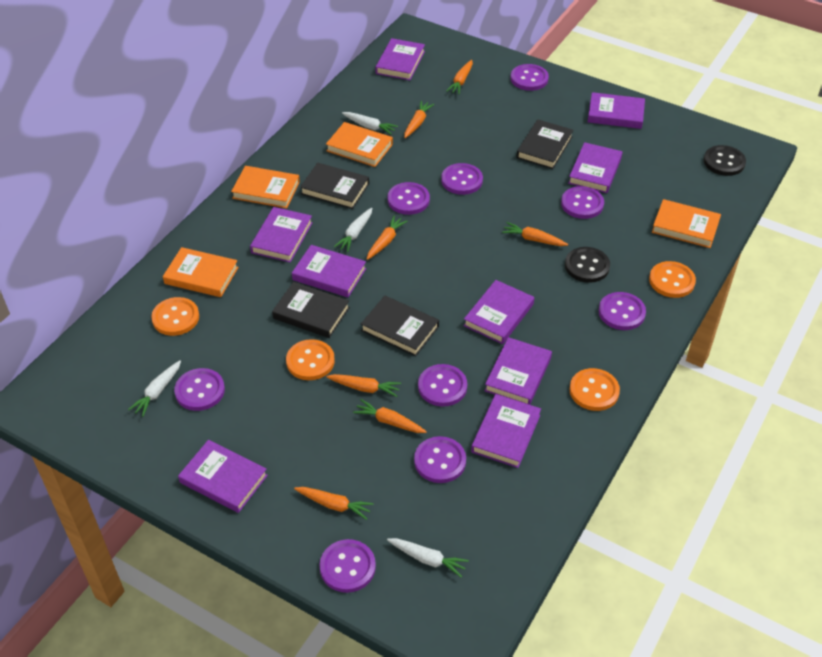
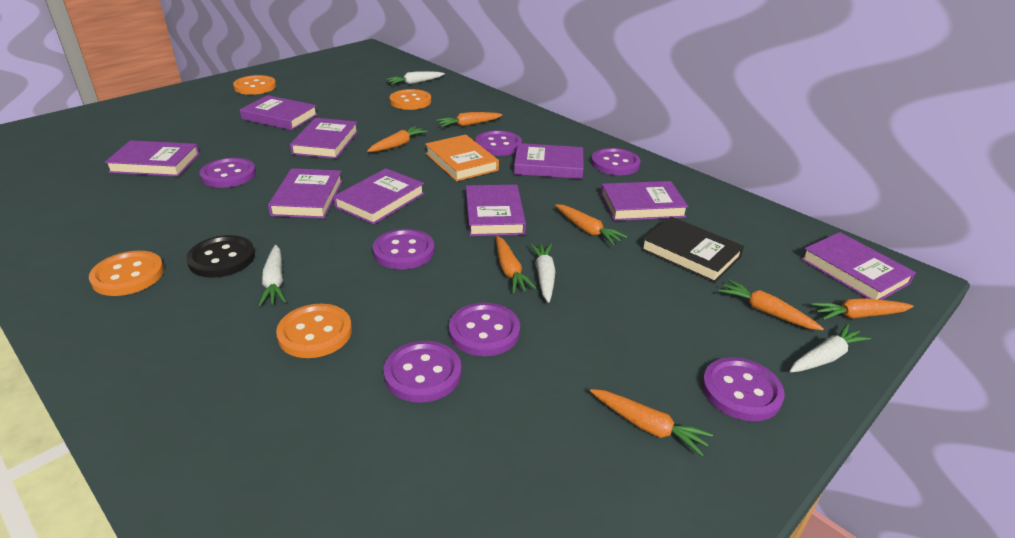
black book: [272,282,350,338] [300,163,369,209] [361,296,439,356] [517,120,573,169] = 4 -> [641,216,744,283] = 1
black button: [565,247,610,283] [704,145,746,176] = 2 -> [186,235,255,278] = 1
orange book: [163,247,238,297] [231,166,300,208] [326,122,393,167] [652,199,721,248] = 4 -> [425,134,499,181] = 1
purple button: [174,368,225,411] [319,539,376,593] [387,182,430,215] [414,436,466,483] [418,364,467,406] [441,163,483,195] [511,64,549,91] [561,186,604,219] [599,292,646,330] = 9 -> [200,158,256,188] [373,229,435,269] [384,341,462,403] [449,303,520,356] [475,130,522,156] [591,148,640,175] [702,357,785,421] = 7

